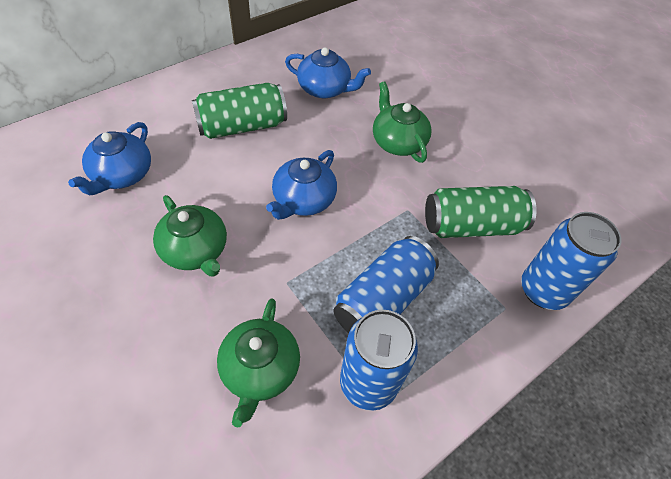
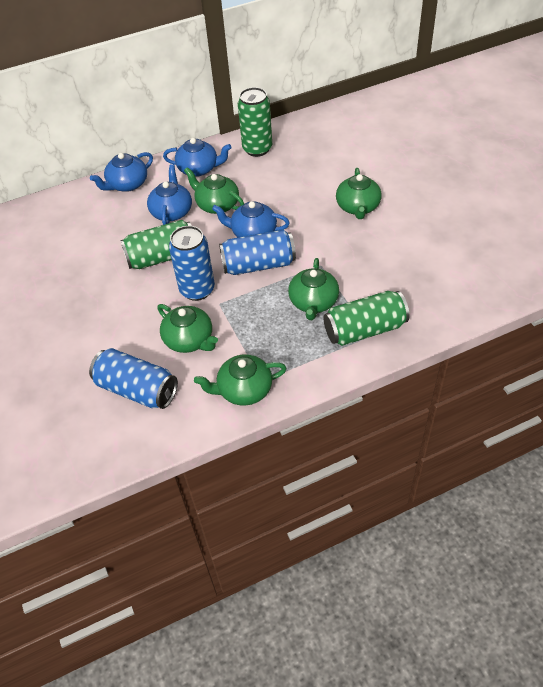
blue teapot: [68,122,151,195] [266,150,337,220] [285,47,371,99] = 3 -> [90,152,153,192] [147,164,192,225] [163,138,232,177] [212,201,290,237] = 4
green can: [192,83,287,139] [425,186,536,238] = 2 -> [120,220,192,269] [238,87,272,157] [324,291,409,346] = 3
green teapot: [153,195,227,277] [217,298,300,427] [373,81,431,163] = 3 -> [157,304,218,353] [184,167,244,214] [194,354,287,406] [288,258,339,320] [336,168,382,219] = 5

